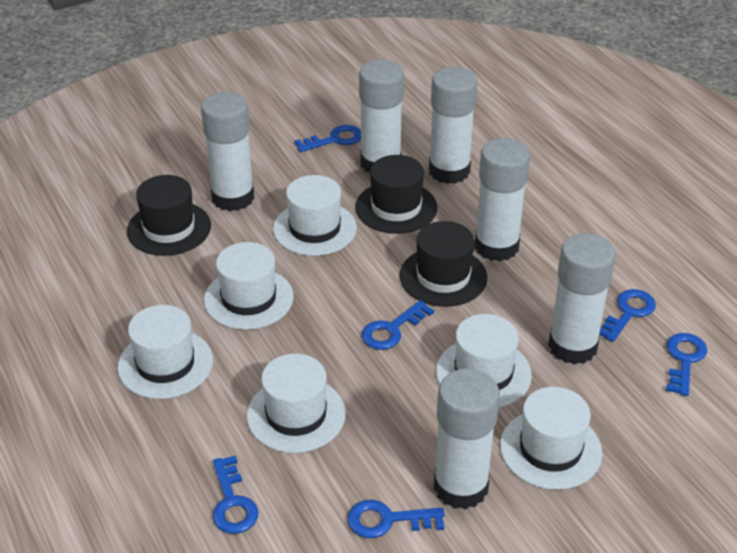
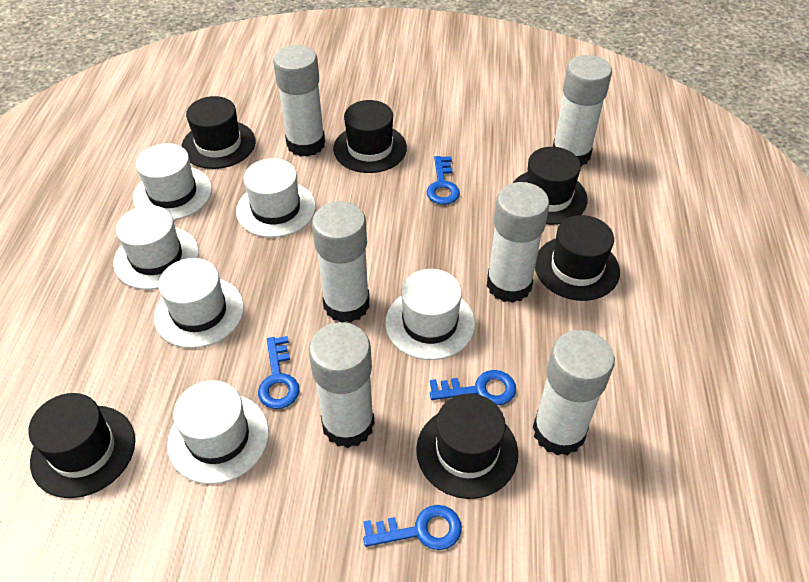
black hat: [127,175,211,256] [355,155,437,234] [400,221,487,307] = 3 -> [28,393,135,498] [182,96,256,169] [333,100,407,173] [416,394,518,499] [513,147,588,225] [535,215,620,301] = 6
blue key: [212,456,259,534] [295,125,361,152] [347,500,445,538] [362,300,434,350] [599,289,656,342] [666,333,707,396] = 6 -> [258,336,300,409] [363,505,462,550] [426,156,460,205] [430,370,516,405] = 4

